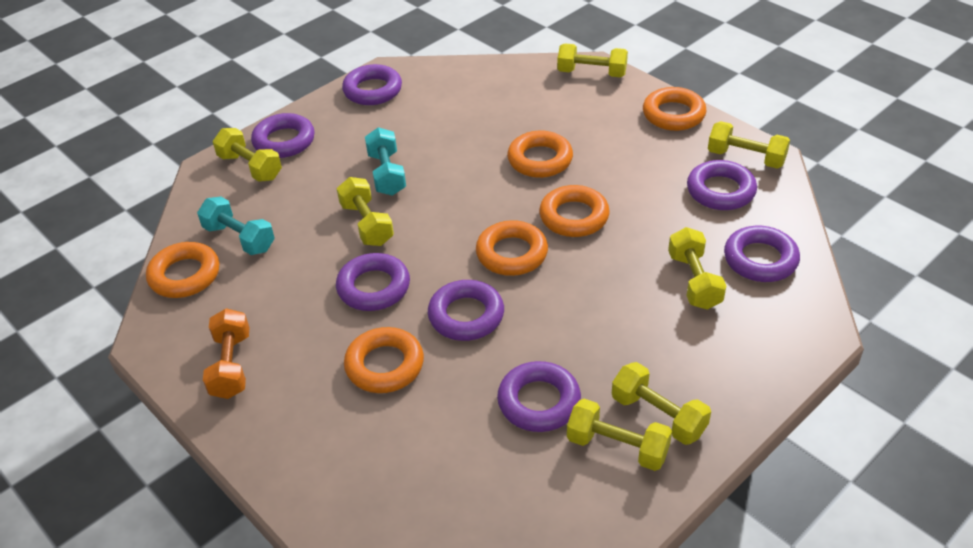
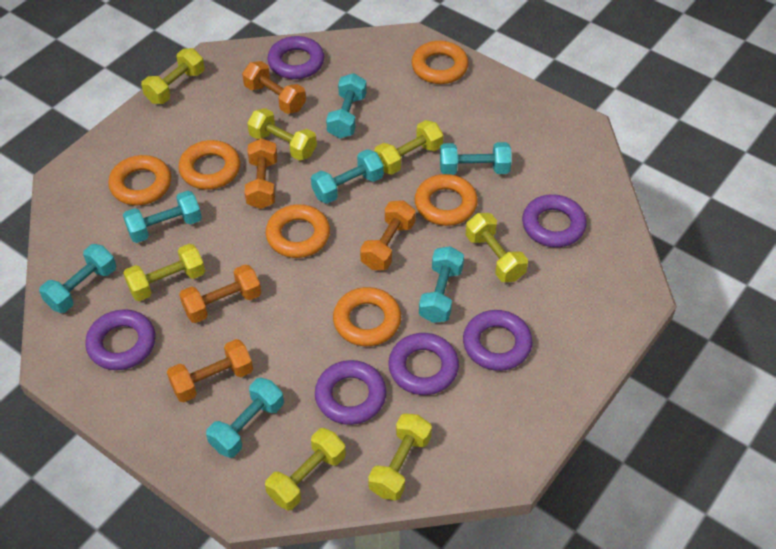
orange dumbbell: [203,308,250,399] = 1 -> [167,339,253,402] [179,264,261,323] [242,61,306,114] [245,138,277,209] [360,201,416,270] = 5
purple ring: [251,113,315,158] [336,253,410,311] [342,64,402,105] [428,280,504,341] [497,361,581,432] [687,160,757,210] [724,226,800,282] = 7 -> [85,309,155,370] [267,36,324,79] [315,360,387,425] [389,333,459,395] [463,310,532,371] [522,194,587,247] = 6
turquoise dumbbell: [197,197,275,255] [365,127,406,196] = 2 -> [39,244,116,313] [123,191,202,243] [206,378,284,458] [311,149,384,204] [326,73,367,138] [419,246,464,323] [440,142,512,175] = 7

